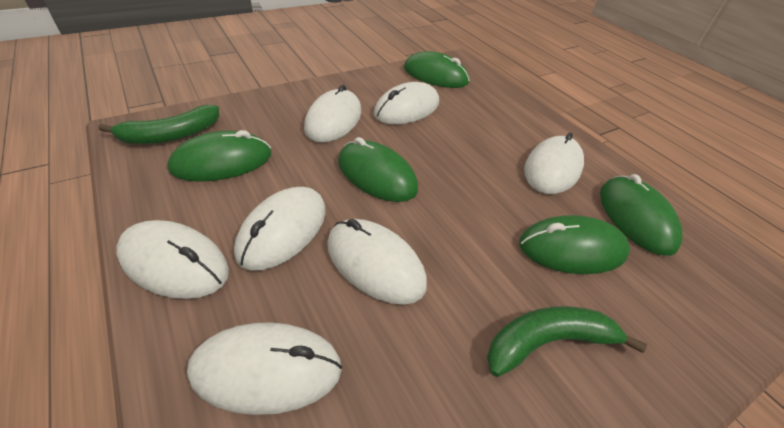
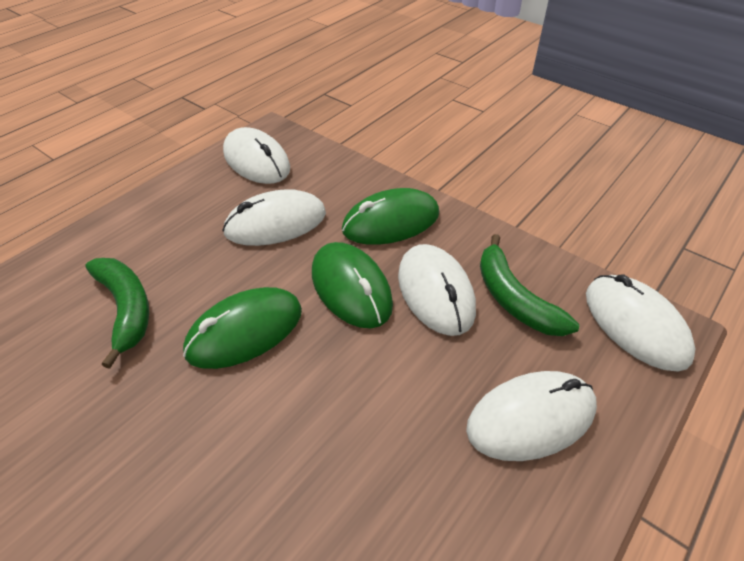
green mouse: [167,130,271,182] [338,137,418,202] [404,51,470,88] [519,215,630,274] [600,174,682,256] = 5 -> [183,287,302,369] [312,242,393,328] [342,188,439,245] = 3
white mouse: [116,220,229,299] [187,322,342,415] [234,187,326,271] [304,85,361,142] [327,219,427,305] [374,82,439,125] [524,133,584,194] = 7 -> [222,189,326,246] [223,127,290,184] [398,244,476,336] [466,371,597,461] [586,275,695,372] = 5

